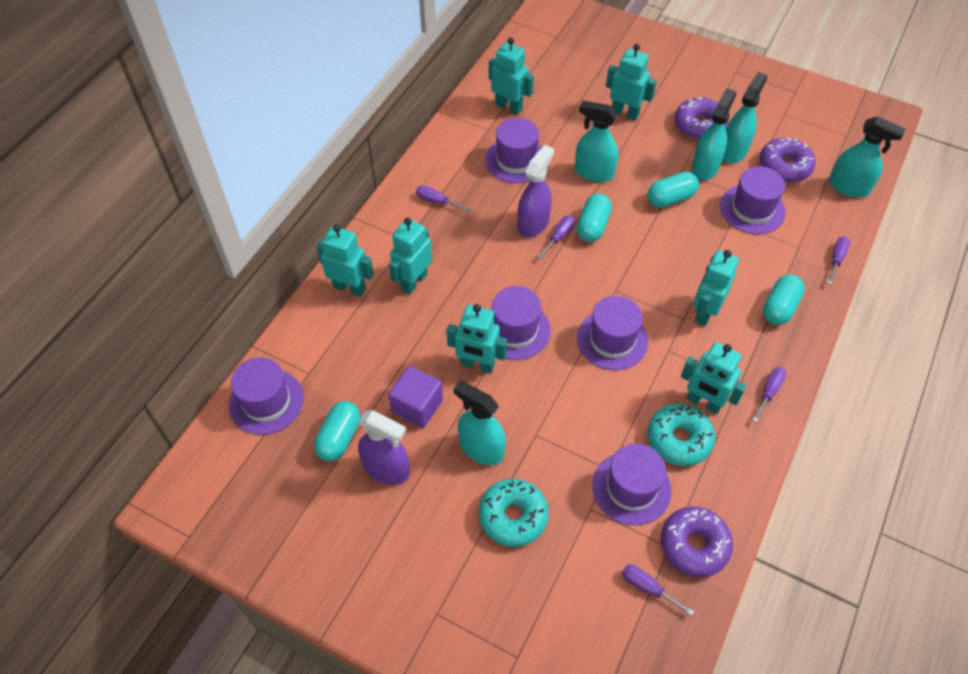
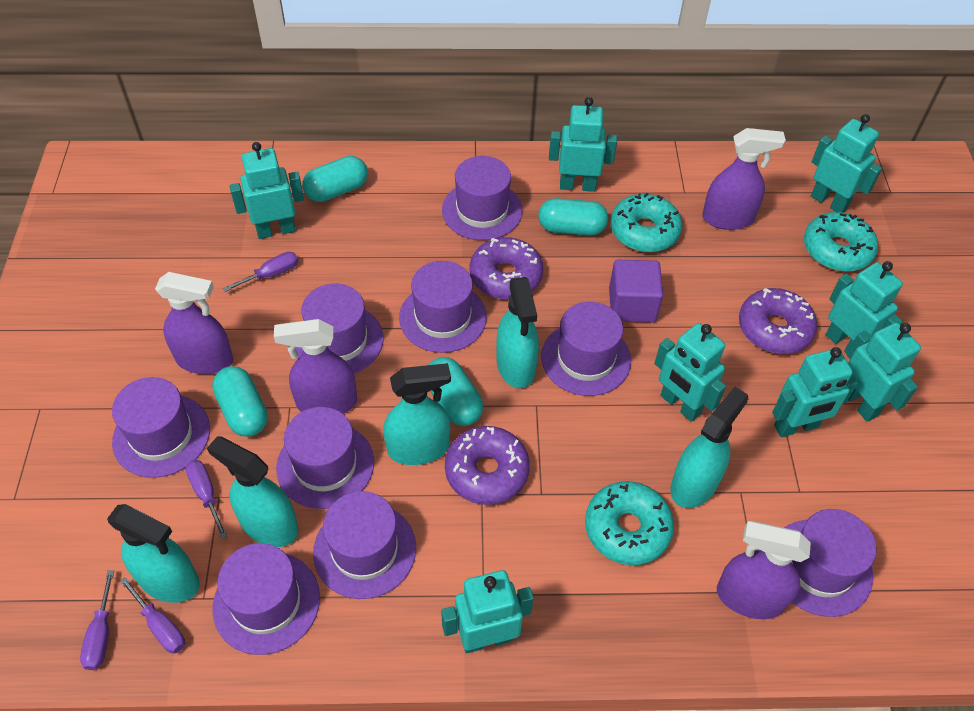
purple hat: [229,357,304,435] [485,118,542,183] [490,286,551,360] [577,296,648,370] [592,444,672,525] [720,166,786,234] = 6 -> [112,377,210,478] [212,543,320,655] [276,407,374,509] [295,283,383,374] [313,491,416,599] [399,261,487,353] [442,156,523,240] [541,302,631,396] [785,509,876,617] = 9
purple screwdriver: [416,185,471,212] [538,215,575,259] [622,564,694,616] [753,367,786,422] [827,237,850,285] = 5 -> [80,570,114,670] [120,577,185,653] [186,460,227,539] [223,252,298,292] = 4
purple spray bottle: [358,410,410,485] [517,145,554,238] = 2 -> [155,272,233,374] [274,319,357,414] [702,128,786,230] [717,521,811,619] = 4
turquoise donut: [479,479,549,547] [648,404,715,466] = 2 -> [585,481,674,565] [611,193,682,252] [804,212,878,272] = 3
turquoise robot: [316,224,374,297] [389,217,432,294] [446,304,507,373] [489,38,534,115] [606,44,657,120] [681,342,747,414] [693,250,739,326] = 7 -> [230,142,304,239] [441,570,534,653] [549,97,617,192] [655,323,726,422] [772,347,858,437] [811,114,882,212] [826,261,903,354] [846,323,921,422] = 8

